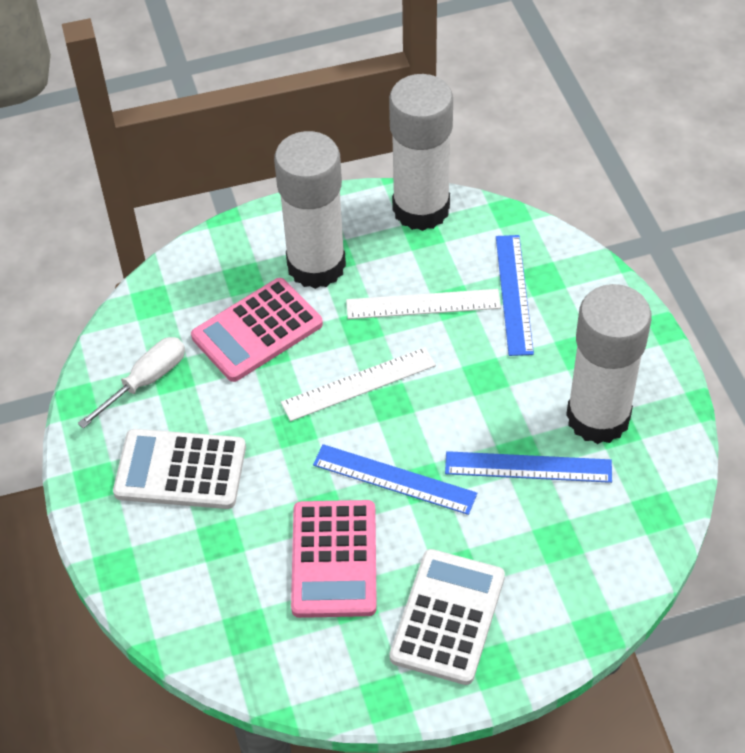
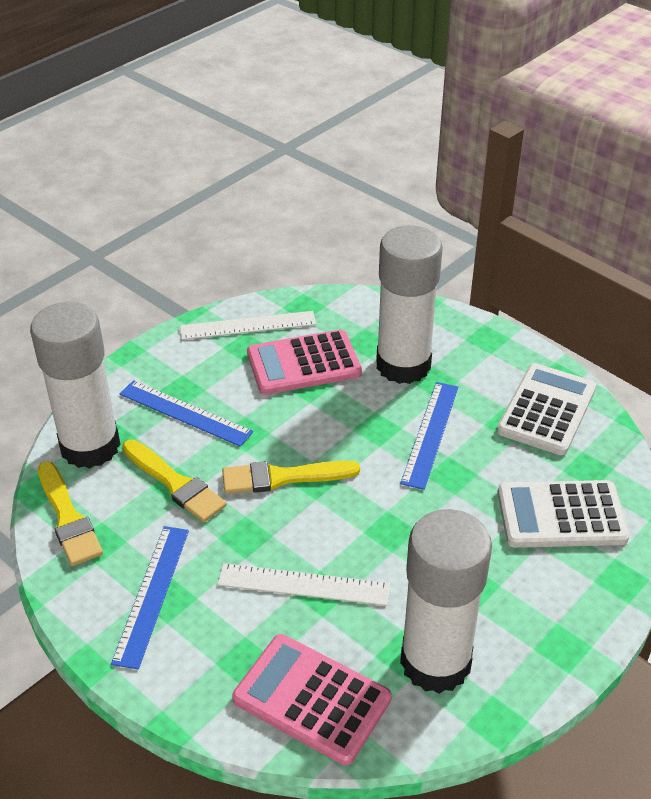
white screwdriver: [78,337,185,429] = 1 -> none = 0
yellow brush: none = 0 -> [38,461,103,566] [122,440,227,523] [222,461,360,494] = 3

